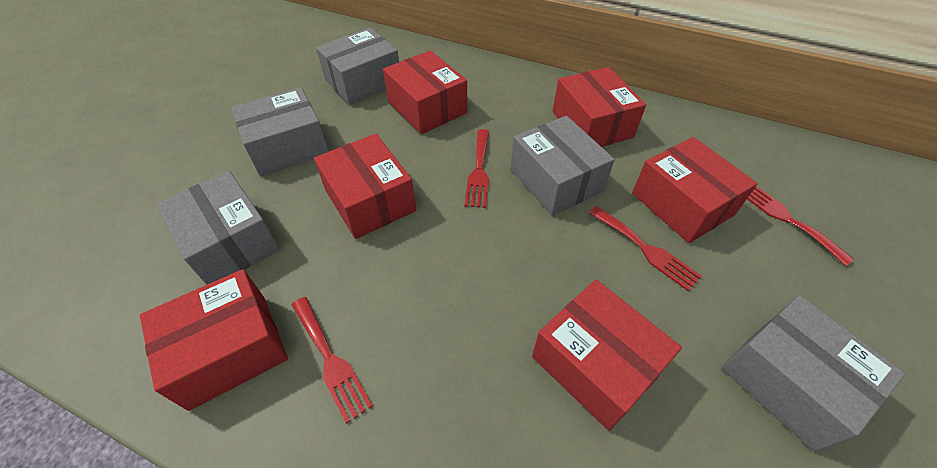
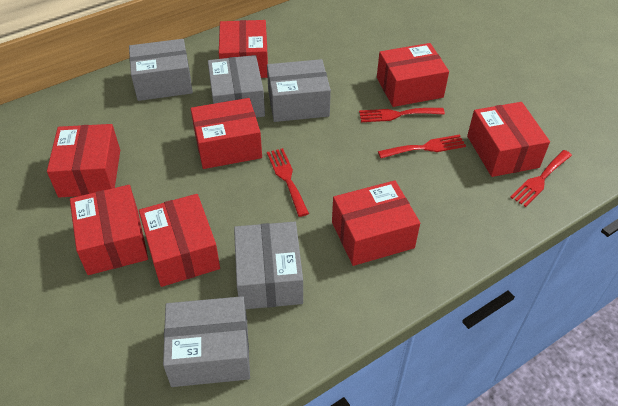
red box: [140,269,288,411] [314,134,416,239] [383,50,467,134] [532,279,682,431] [553,67,646,147] [632,137,758,243] = 6 -> [47,124,120,197] [70,185,148,275] [139,194,220,287] [191,98,262,169] [219,20,268,78] [332,180,420,266] [377,43,449,107] [467,102,550,177] = 8

